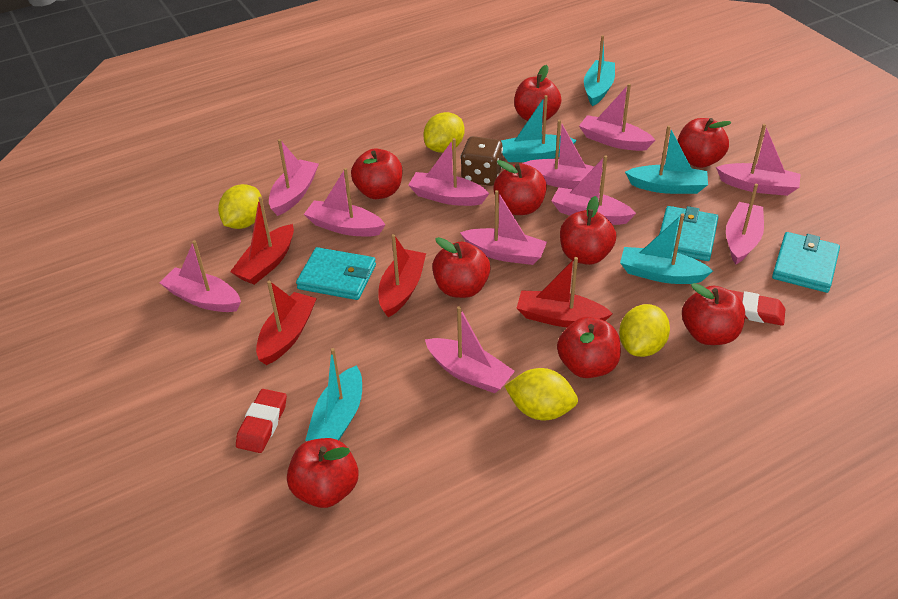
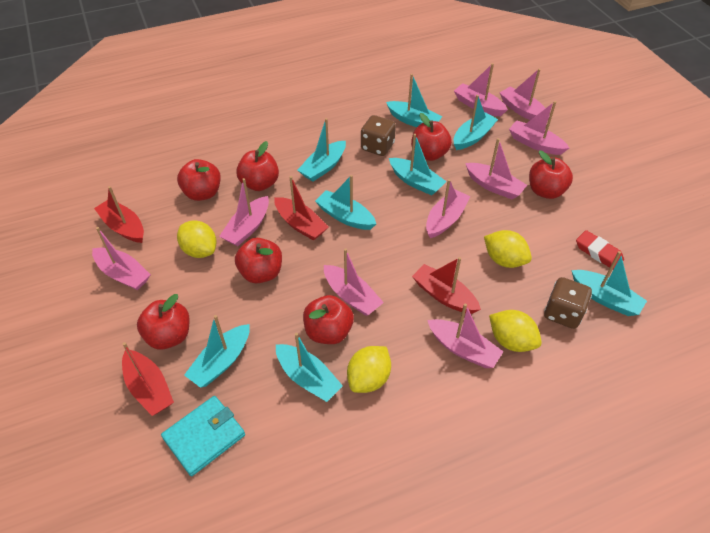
brown dice: [461,136,503,186] = 1 -> [361,115,396,156] [544,277,592,329] = 2
pink boat: [160,240,241,312] [269,139,319,216] [304,168,386,237] [408,138,490,206] [425,306,515,393] [460,190,547,265] [522,120,603,189] [551,155,636,225] [579,84,655,151] [716,124,801,196] [726,184,764,264] = 11 -> [92,227,151,290] [219,178,269,246] [324,248,384,316] [426,179,470,238] [427,303,504,368] [454,63,508,116] [465,138,527,199] [500,69,550,120] [509,101,569,155] = 9
red apple: [287,438,359,508] [351,148,402,199] [432,237,490,298] [494,160,547,215] [514,65,561,122] [557,317,621,378] [560,196,616,265] [678,118,731,168] [682,283,745,345] = 9 -> [137,294,190,350] [177,159,221,201] [235,238,282,283] [236,141,279,191] [303,295,354,344] [411,113,452,161] [529,150,573,199] = 7
red eraser: [236,389,287,453] [730,290,785,326] = 2 -> [576,230,624,270] = 1
turquoise boat: [305,348,362,441] [501,95,577,162] [584,35,615,106] [620,214,713,284] [625,125,708,194] = 5 -> [184,315,250,388] [276,333,343,402] [298,118,346,182] [315,175,376,230] [386,74,443,127] [389,134,447,195] [453,95,498,150] [571,251,647,316] = 8
turquoise wallet: [296,247,376,300] [660,206,718,261] [772,232,840,293] = 3 -> [161,396,245,476] = 1

